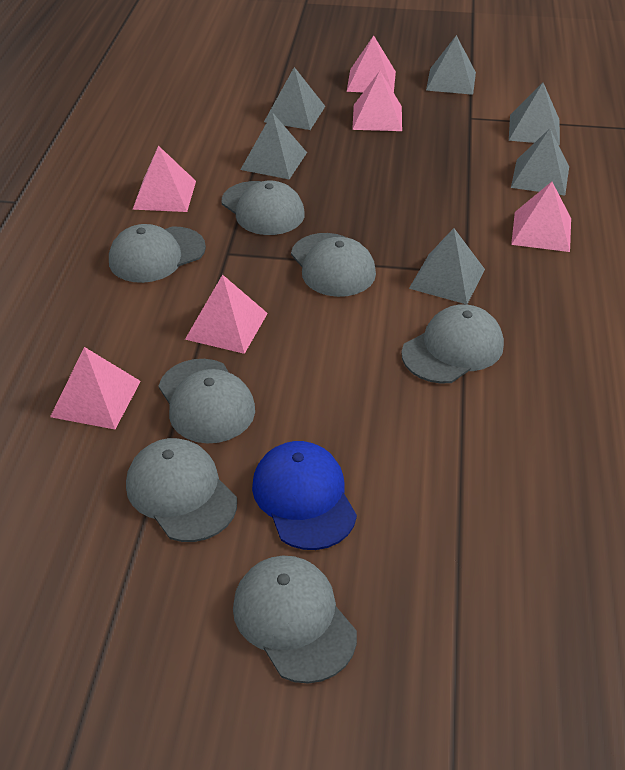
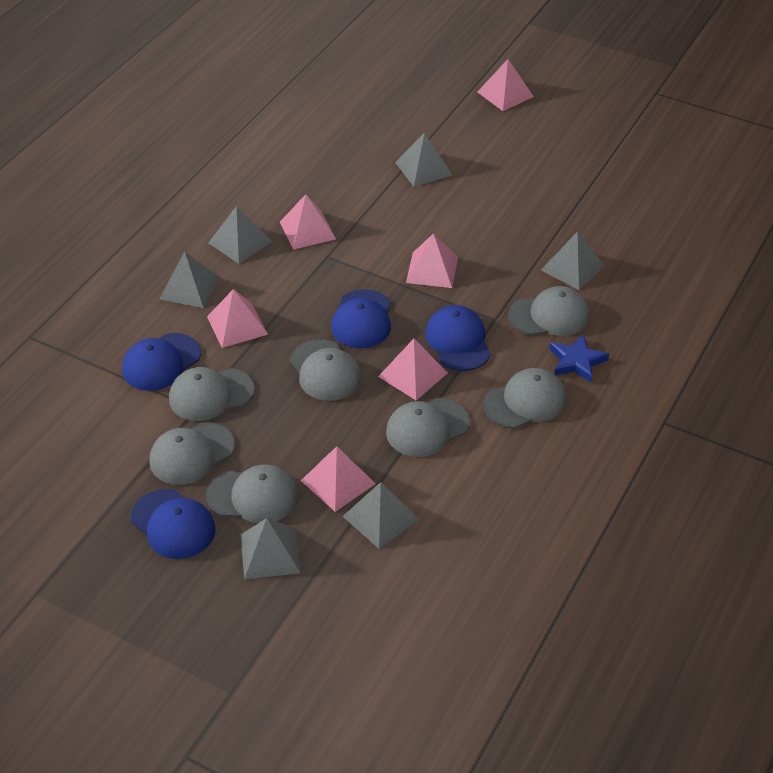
blue cap: [252,441,357,550] = 1 -> [122,333,201,391] [131,489,216,559] [331,289,391,348] [425,305,491,371] = 4
blue star: none = 0 -> [550,335,609,383] = 1

